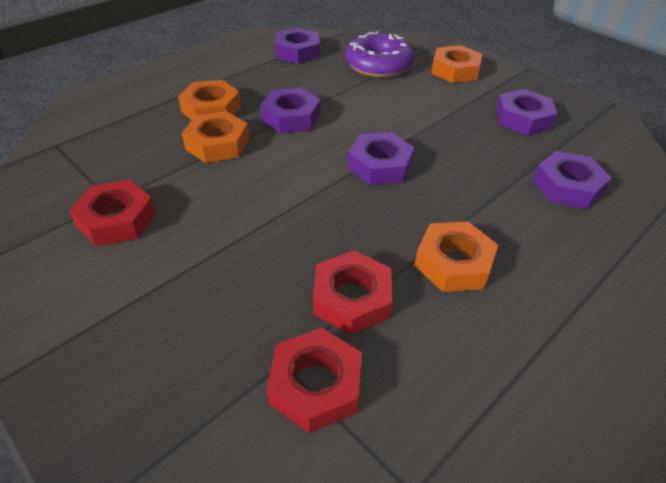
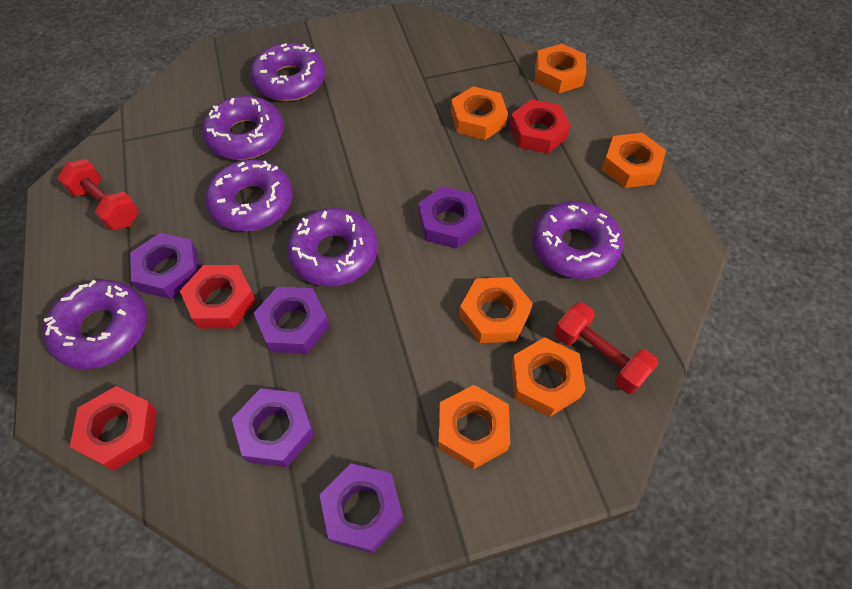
orange nut: [178,80,241,120] [182,111,249,163] [414,222,498,292] [431,45,482,83] = 4 -> [438,385,510,469] [451,86,508,140] [459,277,533,343] [511,337,586,417] [535,44,586,94] [602,133,666,188] = 6
purple donut: [345,31,414,78] = 1 -> [43,280,147,369] [202,96,284,160] [205,160,293,232] [250,43,326,101] [287,208,378,287] [532,201,623,279] = 6
red dumbbell: none = 0 -> [57,159,139,231] [554,302,659,394] = 2

